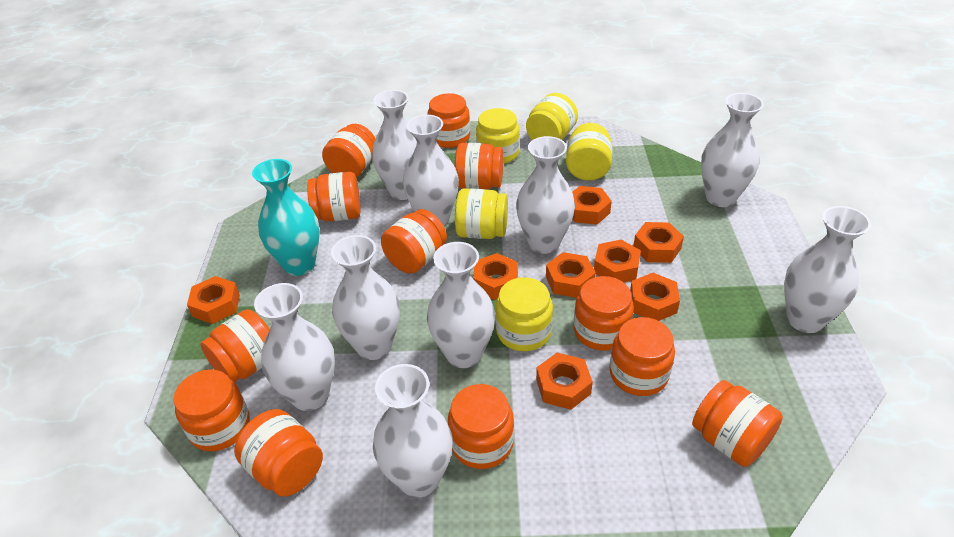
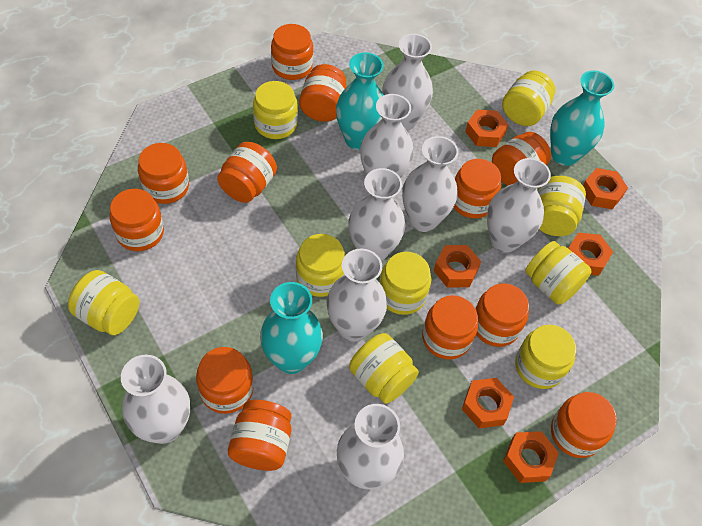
orange nut: [187,276,240,324] [473,253,518,300] [536,353,593,410] [546,252,596,298] [572,186,612,225] [594,240,641,282] [630,273,680,321] [633,222,684,263] = 8 -> [433,245,481,288] [462,378,514,428] [465,109,508,147] [503,431,559,483] [568,233,613,276] [583,168,628,209] = 6
turquoise vase: [252,159,320,276] = 1 -> [260,282,323,374] [336,52,384,150] [550,70,614,166] = 3
white vase: [254,283,335,411] [331,235,400,360] [372,90,417,200] [373,364,452,498] [403,115,459,226] [427,242,495,368] [516,136,575,254] [701,93,764,207] [784,206,871,333] = 9 -> [121,355,190,444] [326,249,387,342] [337,404,404,490] [348,168,405,262] [360,94,414,178] [382,34,433,131] [402,136,458,232] [487,158,551,253] = 8
yellow jar: [455,188,508,239] [476,108,520,164] [495,277,553,351] [526,93,578,140] [566,123,612,181] = 5 -> [68,270,139,335] [253,81,298,139] [296,234,345,297] [349,333,419,404] [379,252,431,315] [502,71,555,126] [515,325,576,389] [525,241,591,305] [538,176,586,236] = 9

